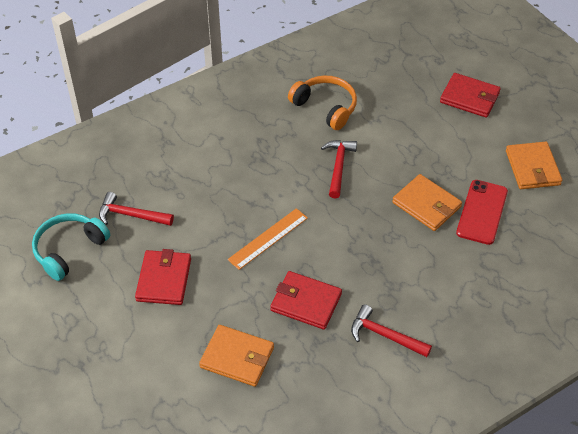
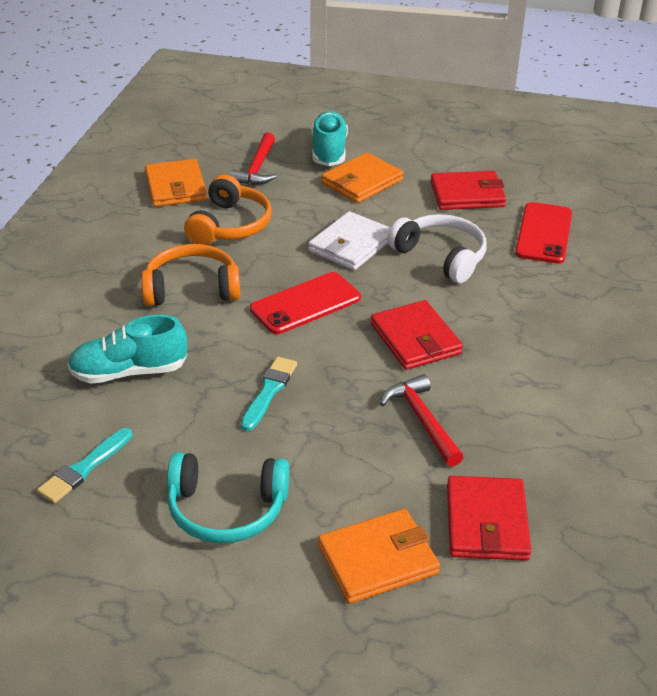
orange headphones: [288,75,357,130] = 1 -> [141,244,240,306] [184,174,272,245] = 2
orange ruler: [228,208,308,270] = 1 -> none = 0
red hammer: [99,192,174,226] [321,140,357,199] [351,304,432,357] = 3 -> [230,133,276,185] [380,374,463,467] = 2
red phone: [456,180,508,245] = 1 -> [250,272,361,334] [515,202,572,264] = 2
turquoise brush: none = 0 -> [37,428,132,503] [241,357,297,431] = 2
turquoise shoe: none = 0 -> [68,314,187,384] [311,111,348,166] = 2
white headphones: none = 0 -> [387,214,486,283] = 1
white wallet: none = 0 -> [308,211,391,270] = 1

